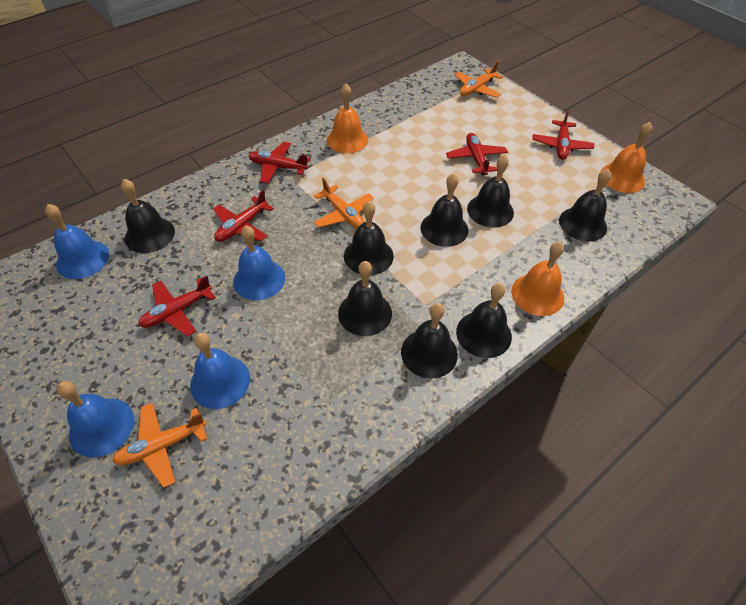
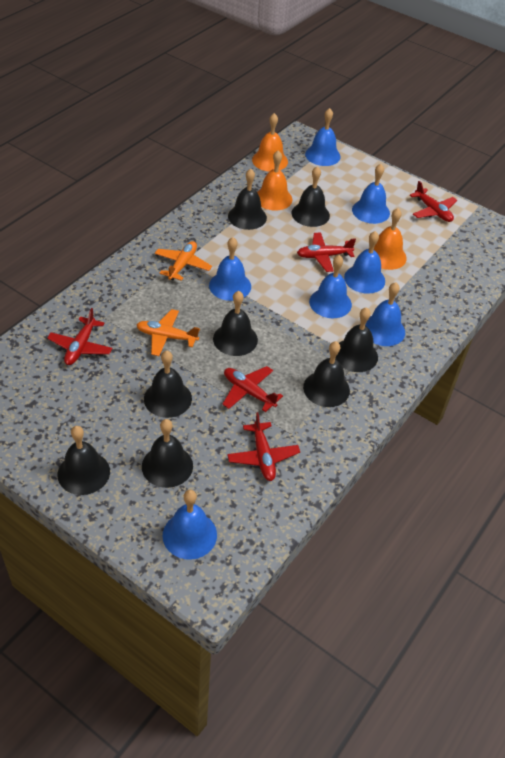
blue bell: [45,204,109,279] [56,381,134,457] [190,333,250,409] [233,226,285,300] = 4 -> [162,490,217,560] [209,237,251,301] [305,108,341,166] [309,255,352,318] [344,231,385,294] [352,164,390,224] [365,282,405,346] = 7
orange plane: [112,403,207,488] [314,177,374,229] [454,61,503,98] = 3 -> [137,309,200,356] [155,241,212,281] = 2

